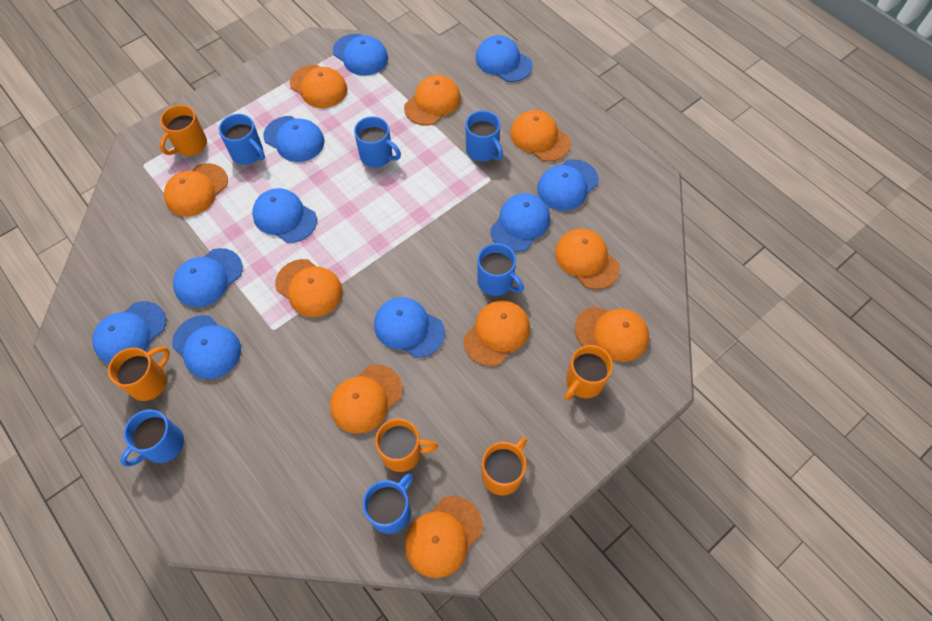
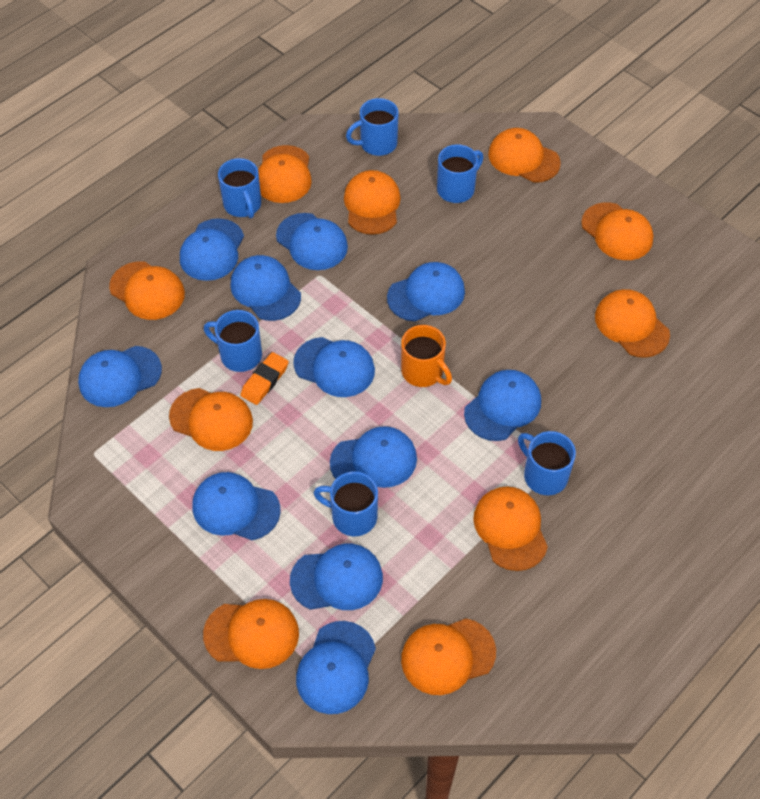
blue cap: [92,301,166,364] [172,315,241,379] [173,248,243,307] [252,188,317,243] [263,116,324,162] [333,34,388,76] [374,297,445,358] [476,35,532,82] [490,193,550,252] [537,159,599,211] = 10 -> [78,346,162,407] [180,218,244,281] [192,472,281,540] [230,255,301,321] [276,213,348,270] [290,544,383,610] [293,337,375,397] [296,621,376,714] [330,426,417,488] [387,262,465,322] [464,370,541,441] = 11
orange eraser: none = 0 -> [240,352,289,405] = 1
orange mug: [108,346,170,401] [160,105,207,156] [375,418,438,472] [482,437,527,495] [564,345,613,401] = 5 -> [401,325,452,387] = 1

